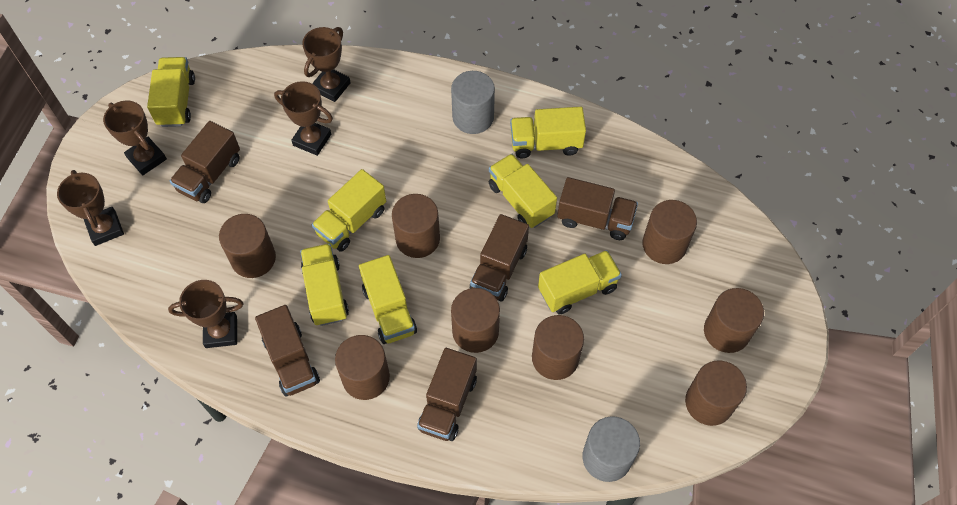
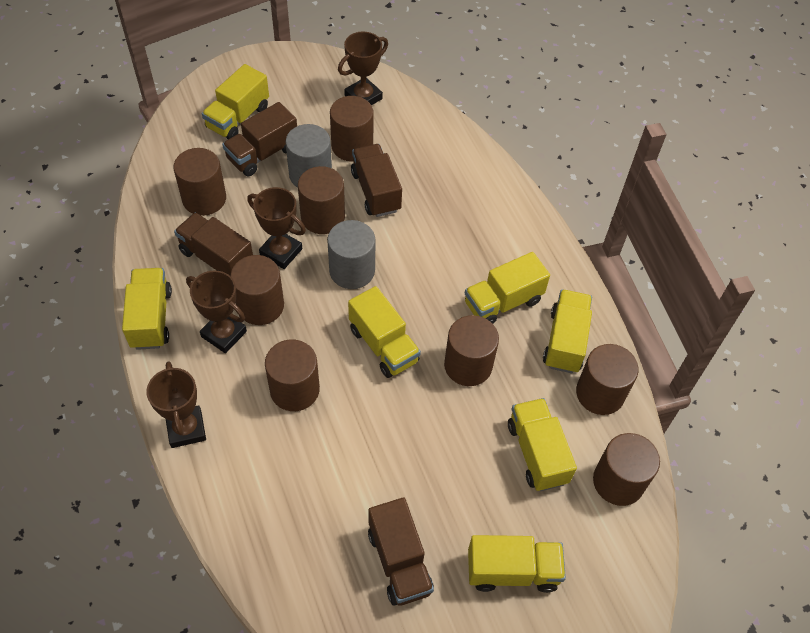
brown trophy: [57,170,124,246] [103,100,167,175] [168,280,243,348] [274,81,333,156] [302,27,350,102] = 5 -> [146,362,206,448] [186,270,247,353] [247,187,306,269] [338,31,388,105] = 4
brown truck: [170,121,240,203] [255,305,320,396] [417,348,477,441] [470,214,529,302] [557,177,638,240] = 5 -> [174,212,253,275] [222,102,297,176] [351,144,402,217] [368,497,434,606] = 4

